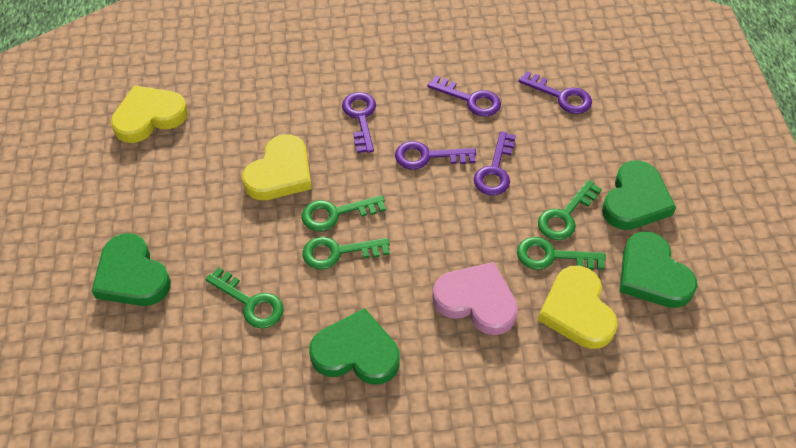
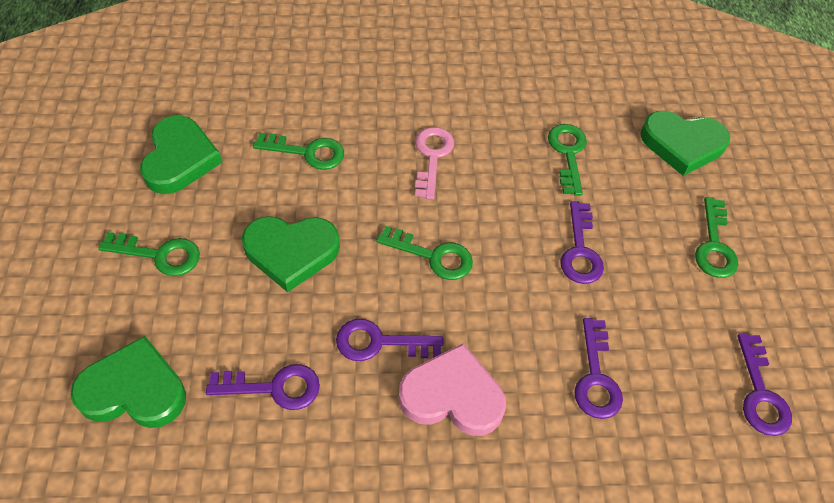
pink key: none = 0 -> [415,127,454,200] = 1
yellow heart: [111,85,188,143] [242,134,312,200] [538,266,618,349] = 3 -> none = 0

